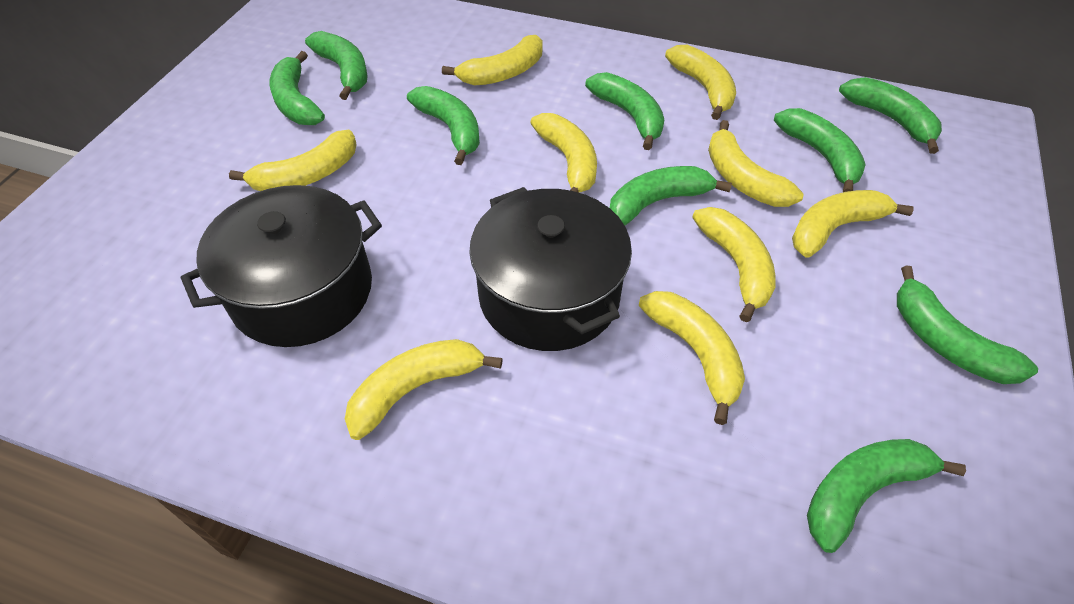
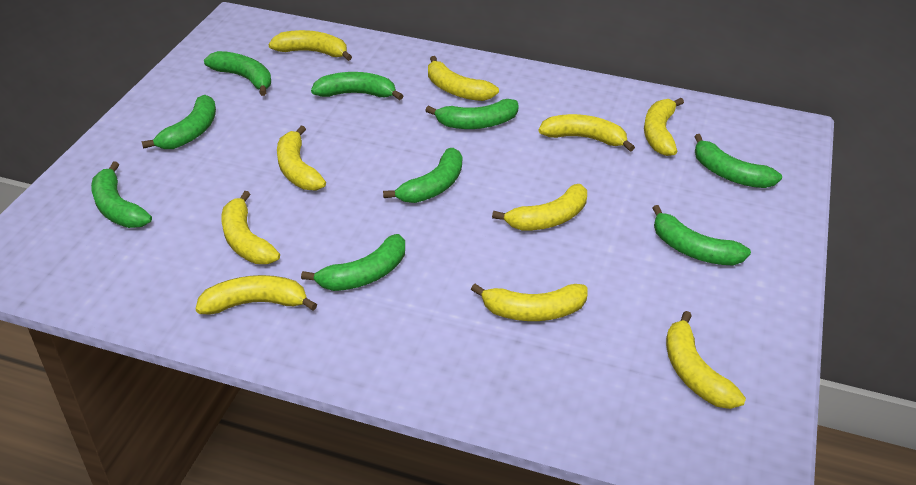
black pot: [181,185,382,347] [469,187,632,351] = 2 -> none = 0
yellow banana: [229,130,357,191] [345,339,503,440] [442,35,543,86] [530,113,597,193] [639,291,745,425] [665,45,736,120] [692,207,776,322] [708,120,803,207] [792,190,914,258] = 9 -> [196,275,317,314] [221,191,280,264] [269,30,352,61] [277,125,326,190] [428,56,499,101] [471,284,588,321] [492,184,587,231] [539,114,635,152] [644,98,684,156] [666,311,746,409] = 10

